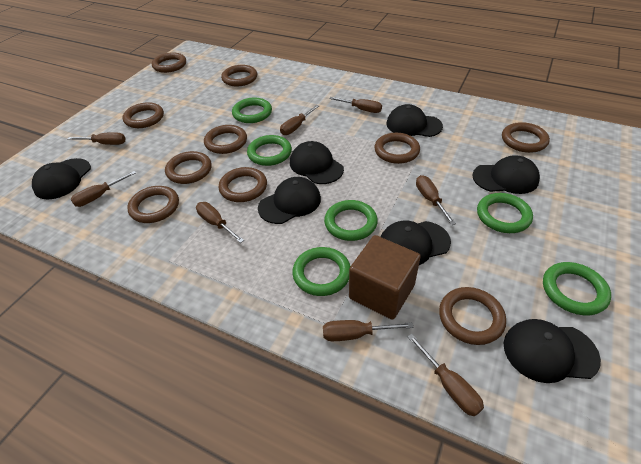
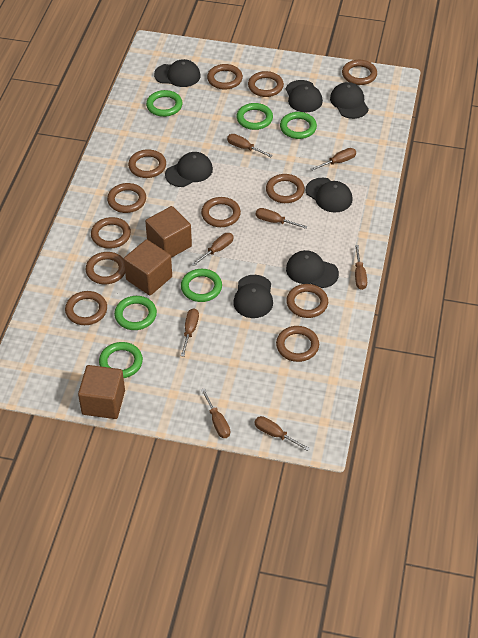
brown cube: [349,235,421,320] = 1 -> [78,365,125,419] [124,239,172,295] [145,206,192,258] = 3
brown ring: [123,102,164,128] [127,186,179,223] [152,52,186,73] [165,151,212,184] [204,125,247,154] [219,167,267,202] [221,65,257,87] [374,133,420,164] [439,287,506,345] [502,122,550,153] = 10 -> [65,291,107,325] [85,252,125,284] [91,217,131,249] [107,183,146,213] [128,149,166,178] [201,197,241,227] [207,64,243,90] [248,71,284,97] [266,174,305,203] [276,326,319,362] [286,284,328,318] [342,60,377,85] = 12

